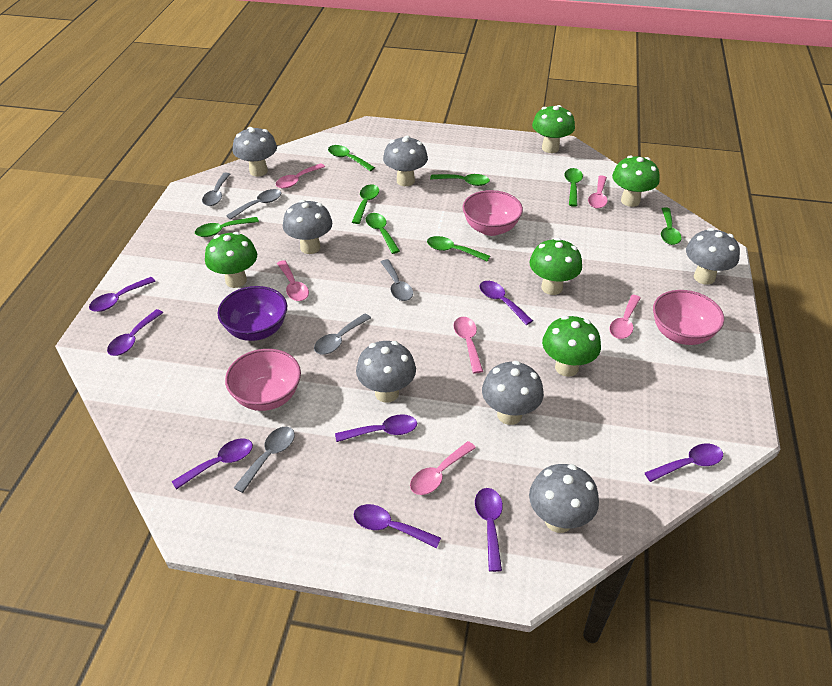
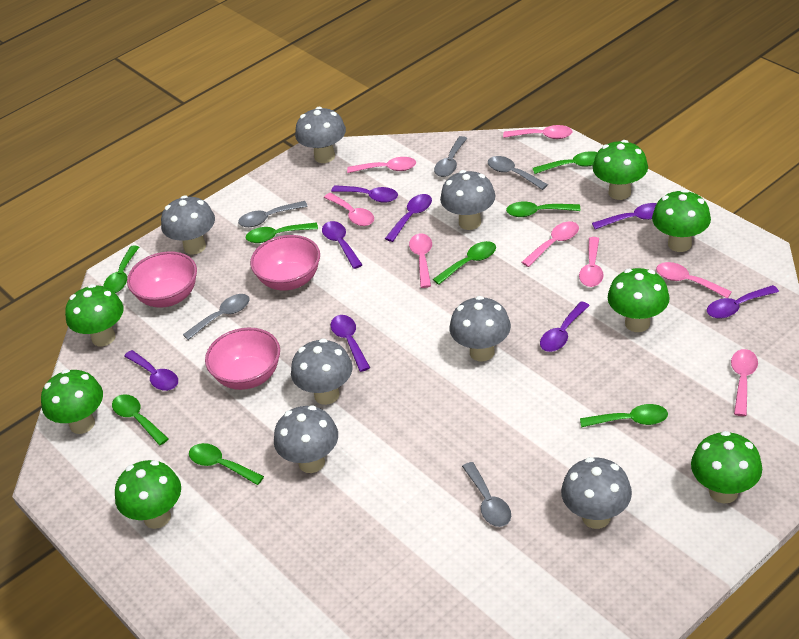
green mushroom: [205,232,257,288] [530,238,582,295] [532,105,575,153] [542,316,601,377] [612,155,660,207] = 5 -> [41,369,103,434] [65,284,123,346] [115,460,181,529] [593,140,648,200] [608,268,670,332] [652,189,711,252] [691,431,762,504] = 7
pink spoon: [276,163,325,189] [277,260,309,301] [410,441,476,495] [453,317,483,373] [588,175,607,209] [609,295,641,339] = 6 -> [324,193,374,226] [347,157,416,173] [409,234,432,288] [503,125,572,139] [521,221,579,267] [579,237,604,287] [656,262,732,298] [731,349,758,416] = 8
purple bowl: [217,286,287,341] = 1 -> none = 0

